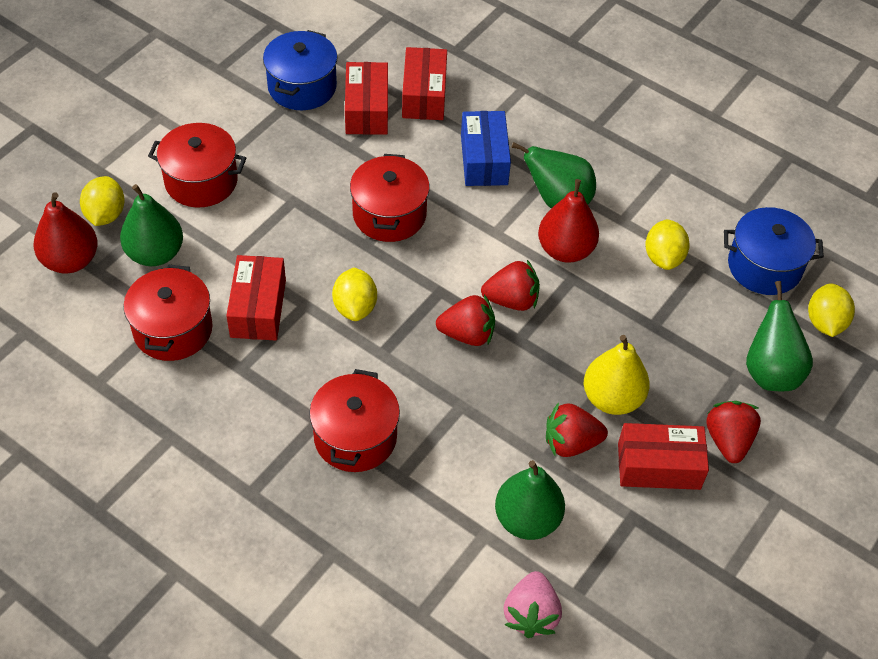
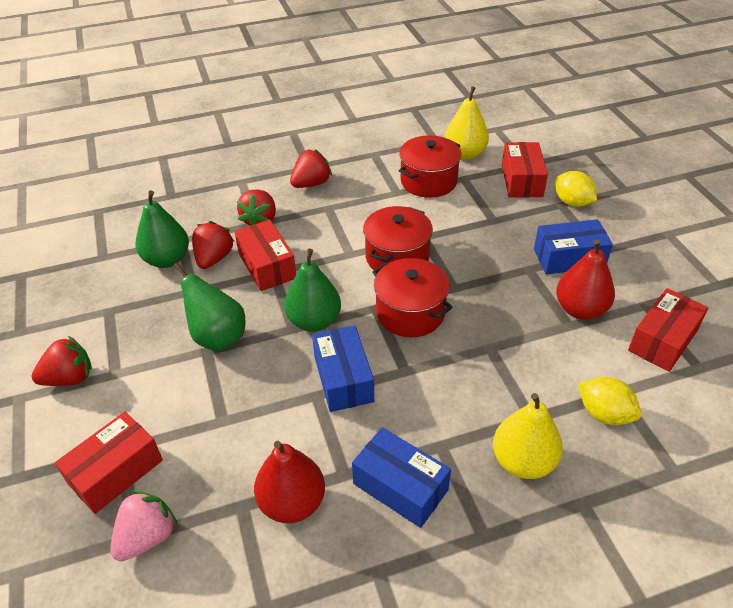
blue box: [461,111,511,186] = 1 -> [312,325,374,412] [352,427,451,528] [534,219,613,274] = 3
blue pot: [263,30,337,110] [724,207,824,295] = 2 -> none = 0
green pear: [120,184,183,266] [495,460,565,540] [512,142,596,209] [746,281,813,391] = 4 -> [136,191,189,268] [173,263,246,351] [284,248,341,332] = 3
red pot: [124,265,213,361] [148,123,246,208] [309,369,400,472] [350,154,430,242] = 4 -> [363,206,433,273] [372,258,453,337] [399,135,461,198] = 3
yellow lemon: [80,176,125,226] [332,267,377,321] [645,219,690,270] [808,283,855,337] = 4 -> [555,171,597,207] [578,377,641,425] = 2
yellow pear: [584,335,650,415] = 1 -> [444,86,489,160] [493,393,563,479] = 2

